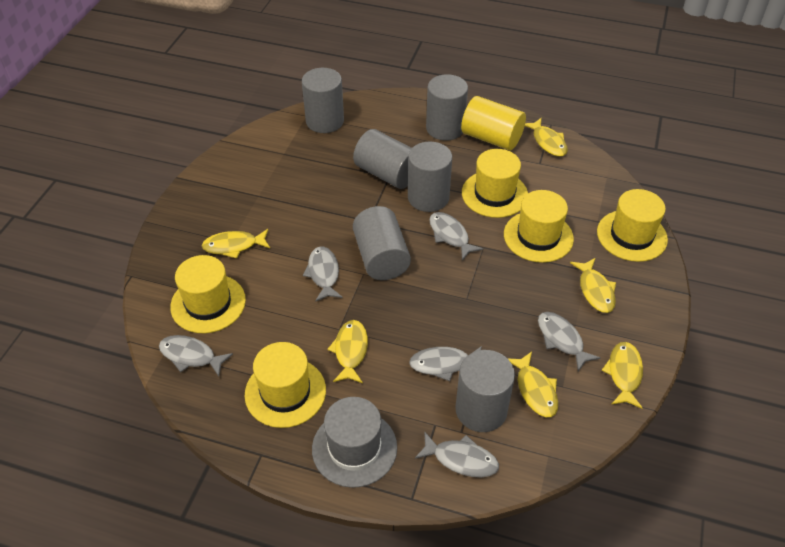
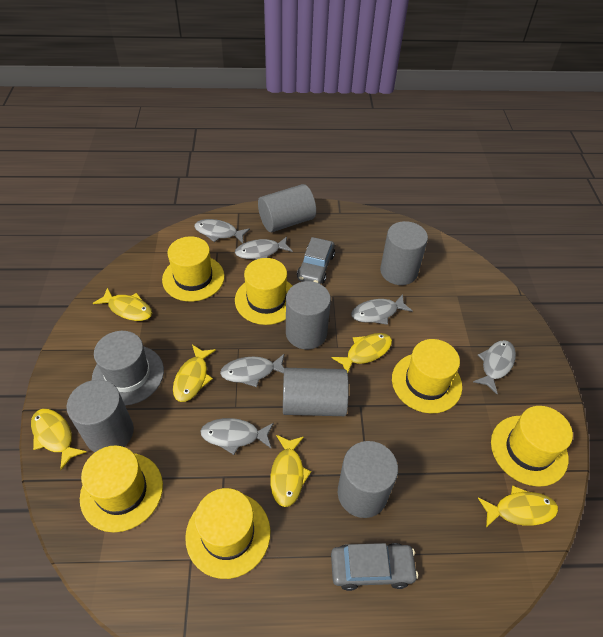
grey car: none = 0 -> [297,237,335,284] [331,543,418,591] = 2
yellow cylinder: [461,96,526,150] = 1 -> none = 0
yellow hat: [170,255,246,333] [245,342,326,428] [462,149,528,218] [504,190,574,263] [597,189,668,262] = 5 -> [80,446,163,532] [162,236,225,302] [185,488,270,579] [235,258,292,325] [392,339,462,414] [491,406,573,487] = 6

